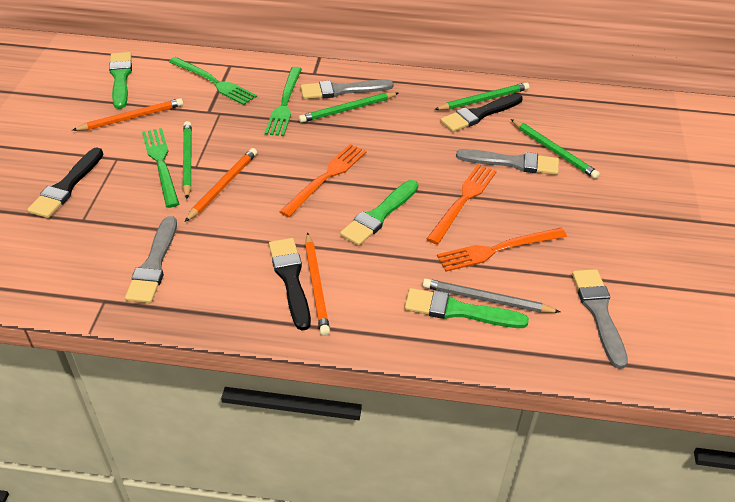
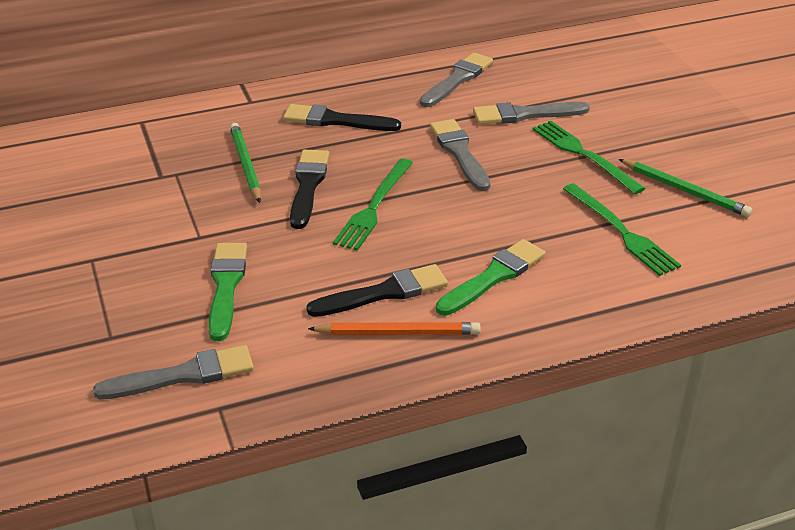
green brush: [109,52,132,109] [340,180,418,246] [405,288,529,328] = 3 -> [208,243,247,341] [436,239,546,316] = 2
green pencil: [183,121,192,199] [299,92,399,123] [434,82,529,110] [511,119,600,179] = 4 -> [230,123,261,203] [619,159,752,217] = 2
grey pencil: [423,279,560,313] = 1 -> none = 0
orange fork: [279,144,367,217] [427,164,497,245] [437,228,567,272] = 3 -> none = 0
orange pencil: [72,98,183,131] [185,148,257,222] [305,232,330,336] = 3 -> [308,322,481,335] = 1

